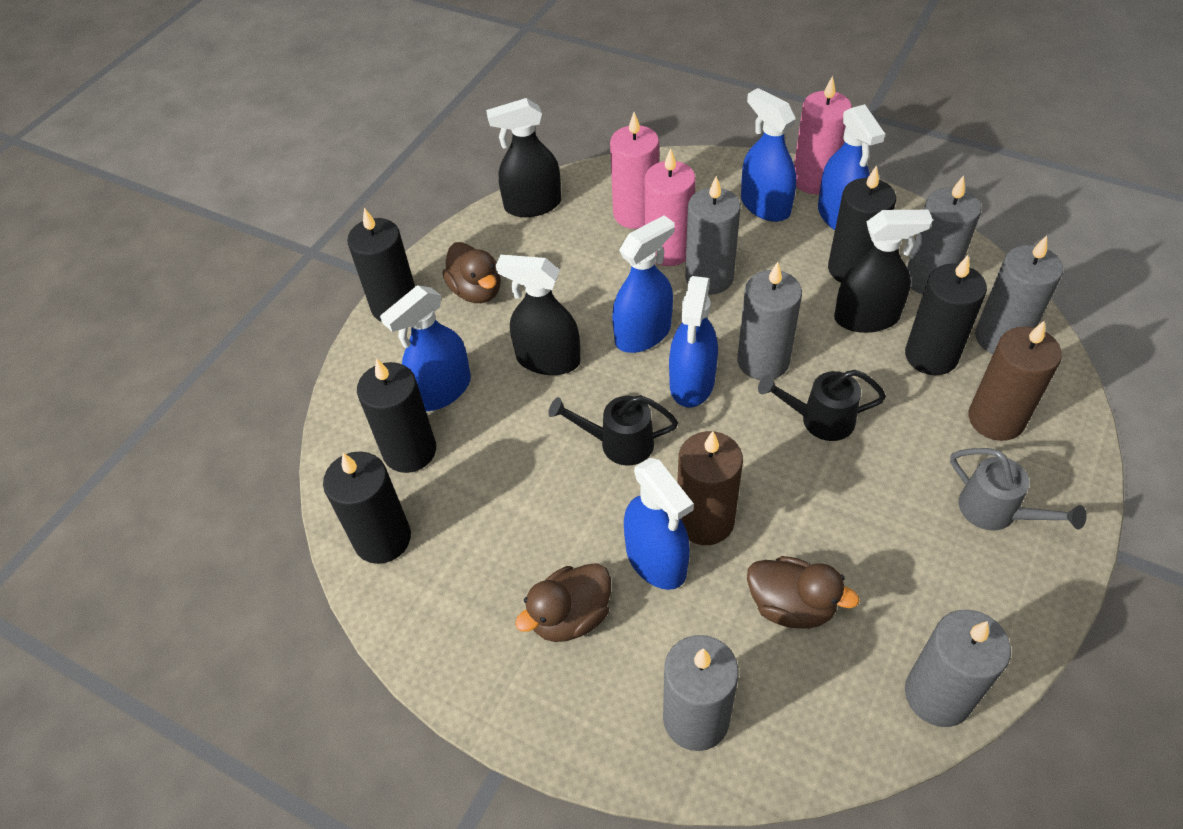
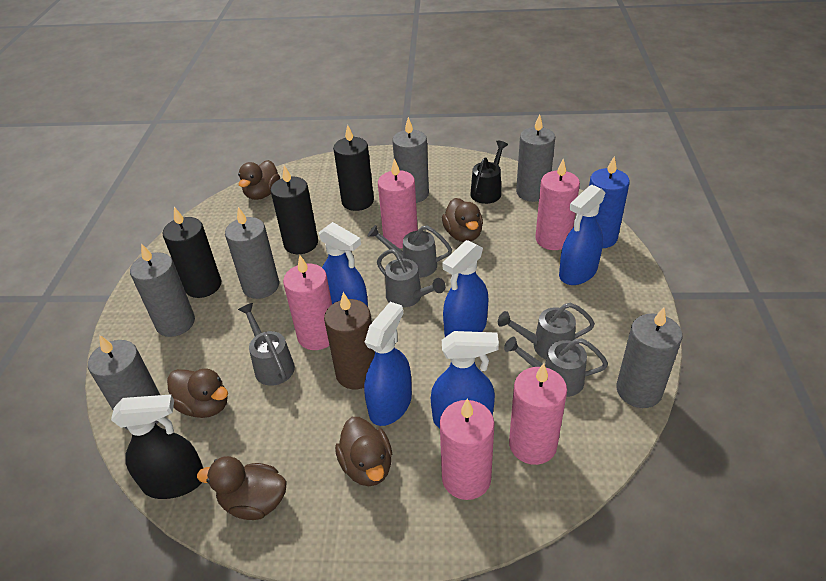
black candle: [323,451,411,564] [347,208,415,322] [357,358,436,473] [828,165,896,282] [905,255,987,375] = 5 -> [163,207,221,298] [270,165,318,254] [333,125,374,211] = 3
black spray bottle: [486,98,561,217] [496,255,581,375] [834,210,933,333] = 3 -> [111,394,203,499] = 1
black watering can: [548,395,678,466] [758,370,886,441] = 2 -> [470,141,508,204] = 1
blue candle: none = 0 -> [589,157,630,248] = 1
blue spray bottle: [380,285,471,411] [612,215,675,353] [624,458,694,590] [669,276,718,407] [741,88,796,222] [818,104,885,230] = 6 -> [318,222,368,307] [364,302,412,426] [431,331,499,428] [442,240,488,337] [559,185,606,285] = 5
brown candle: [677,431,743,545] [968,321,1062,441] = 2 -> [324,292,375,389] = 1
brown duck: [442,242,501,303] [515,563,611,642] [747,556,860,629] = 3 -> [167,369,228,418] [197,456,287,520] [238,160,280,200] [335,417,392,486] [442,198,483,242] = 5
grey watering can: [950,448,1087,530] = 1 -> [238,303,295,386] [368,225,452,278] [377,249,445,308] [498,303,595,359] [504,337,608,397] = 5
pink candle: [610,112,659,229] [645,148,696,266] [794,76,852,194] = 3 -> [283,255,332,350] [378,158,418,248] [440,399,495,500] [509,363,567,465] [535,159,580,250] = 5

